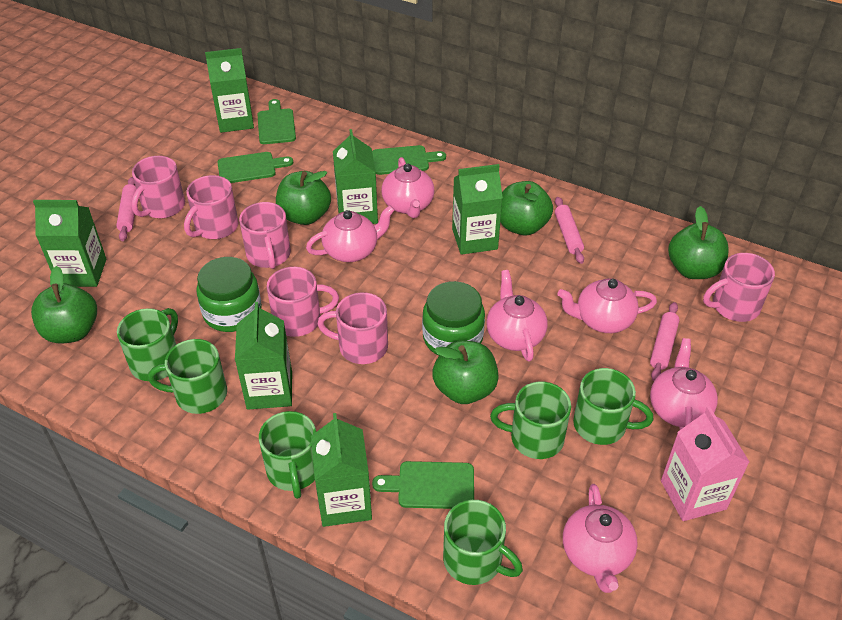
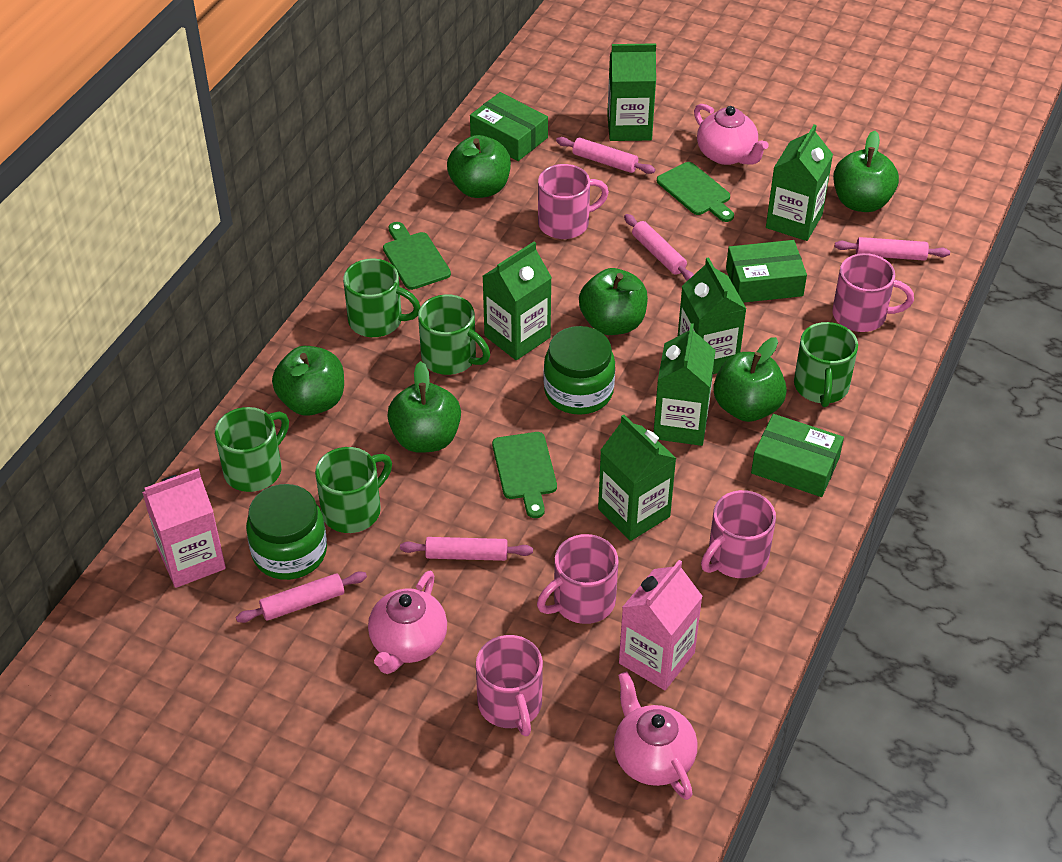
green apple: [31,266,97,343] [276,171,331,225] [432,340,499,404] [500,181,553,235] [668,206,729,279] = 5 -> [272,346,344,416] [387,361,461,453] [447,135,511,198] [579,268,648,335] [713,337,787,422] [833,131,899,212] = 6
green box: none = 0 -> [470,92,548,161] [726,240,807,303] [751,414,844,497] = 3
green cutting board: [217,152,293,183] [257,99,296,144] [372,145,446,175] [372,461,474,509] = 4 -> [383,222,451,290] [492,432,557,518] [657,162,734,222] = 3
green mug: [117,308,178,381] [148,339,227,414] [259,411,316,499] [443,500,523,585] [490,382,571,459] [573,368,653,445] = 6 -> [215,407,289,492] [315,447,392,533] [343,258,421,337] [418,294,490,375] [794,322,858,407] = 5
pink carton: [661,406,749,521] = 1 -> [142,469,226,588] [619,560,703,690] = 2
pink mug: [131,156,185,218] [184,175,239,239] [239,202,291,269] [267,267,339,337] [318,292,388,364] [703,253,775,322] = 6 -> [476,635,543,736] [537,534,619,624] [538,164,609,239] [701,490,776,578] [832,253,914,332] = 5
pink rolling pin: [116,177,137,241] [555,197,584,264] [650,302,680,381] = 3 -> [236,571,367,623] [400,537,533,561] [556,137,656,174] [624,214,694,281] [835,237,950,261] = 5
pink teapot: [306,205,395,262] [381,157,434,218] [486,270,548,362] [557,278,657,333] [563,484,638,593] [650,338,718,430] = 6 -> [368,571,447,674] [614,672,697,800] [694,104,769,165] = 3

